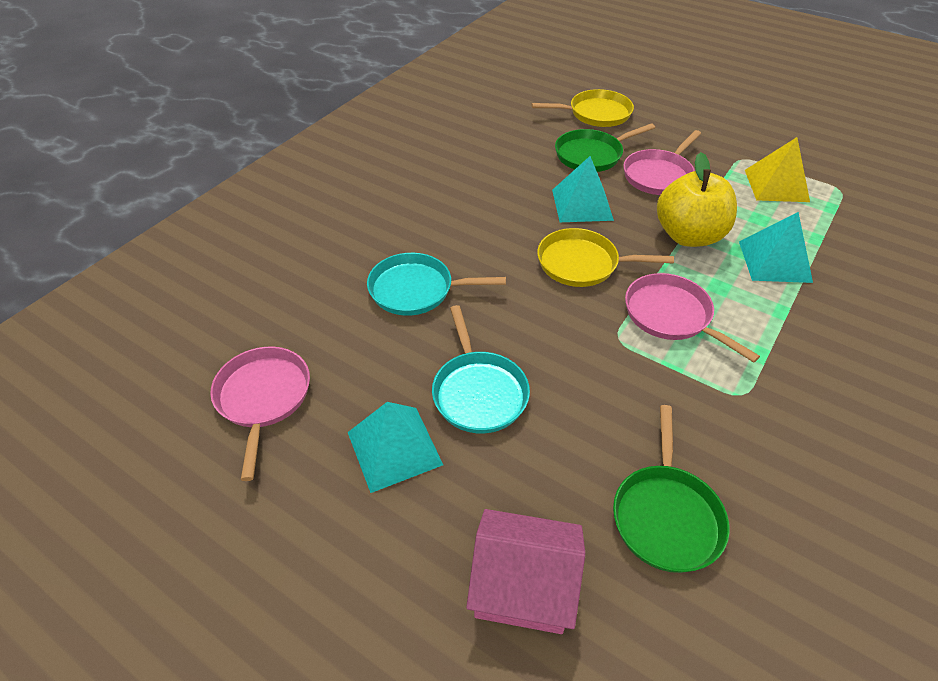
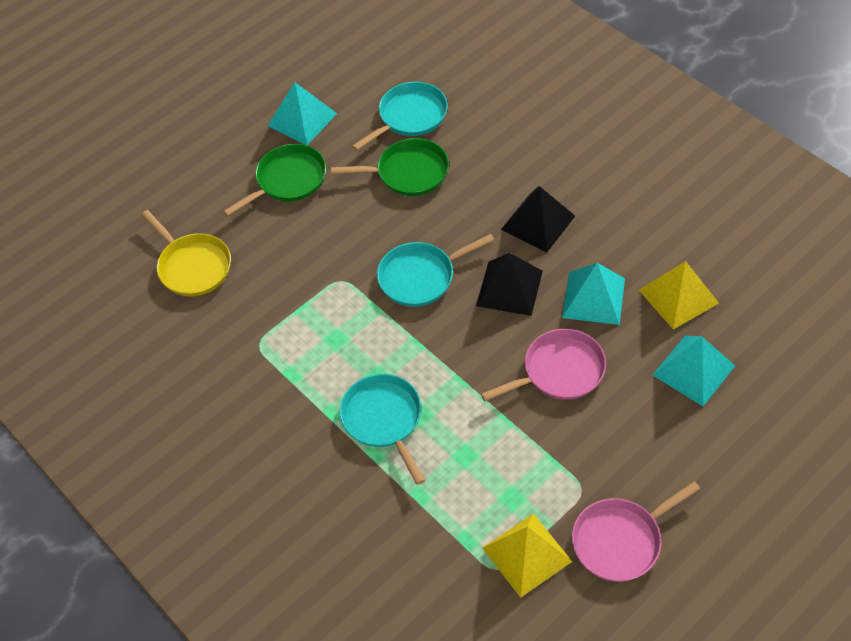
black pyramid: none = 0 -> [476,253,543,316] [501,186,575,252] = 2
pink house: [466,509,585,634] = 1 -> none = 0
pink pan: [210,347,310,481] [623,130,701,195] [625,273,760,363] = 3 -> [481,329,606,401] [572,481,700,582] = 2
turquoise pan: [367,253,506,316] [432,305,530,434] = 2 -> [340,374,425,485] [352,82,448,151] [377,234,494,307] = 3
yellow apple: [657,152,737,247] = 1 -> none = 0
yellow pan: [532,89,634,127] [537,228,674,287] = 2 -> [141,210,231,296] = 1
yellow pyramid: [745,137,810,202] = 1 -> [482,514,572,598] [639,261,719,329] = 2

